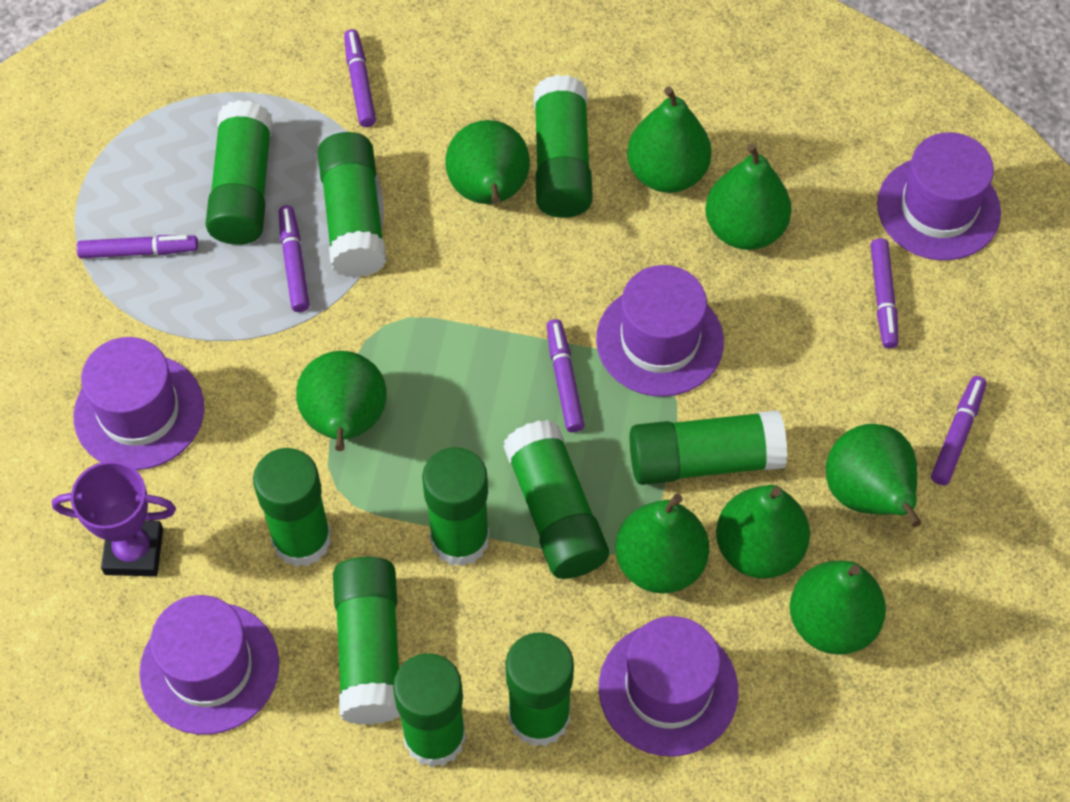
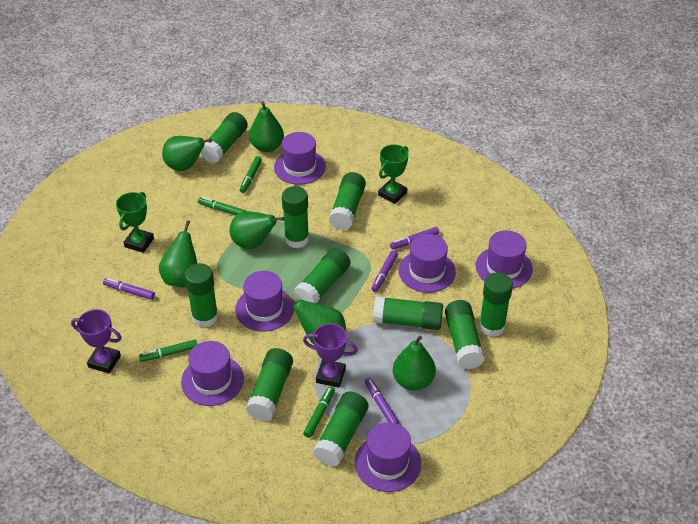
green marker: none = 0 -> [139,340,197,362] [198,197,245,215] [240,156,262,193] [303,386,335,438] = 4
green pear: [296,351,386,451] [445,120,530,204] [616,494,709,594] [627,87,712,193] [705,143,792,250] [716,485,810,579] [790,561,886,655] [826,424,921,527] = 8 -> [159,220,197,288] [162,136,212,171] [230,211,284,249] [249,101,284,152] [284,295,346,344] [393,335,436,391] = 6
green trophy: none = 0 -> [116,192,154,253] [378,144,409,204] = 2
purple hat: [74,337,204,470] [139,595,279,735] [596,265,724,397] [599,616,738,756] [877,132,1001,260] = 5 -> [181,341,244,406] [235,271,294,332] [274,132,326,185] [355,422,421,492] [398,234,456,293] [476,230,533,288] = 6
purple marker: [77,235,198,258] [279,205,310,312] [344,29,376,127] [547,319,585,432] [871,238,898,349] [931,376,986,485] = 6 -> [103,278,155,300] [365,378,399,424] [371,250,398,292] [390,227,439,250] = 4
purple trophy: [52,461,176,576] = 1 -> [71,309,122,374] [303,323,358,388] = 2

